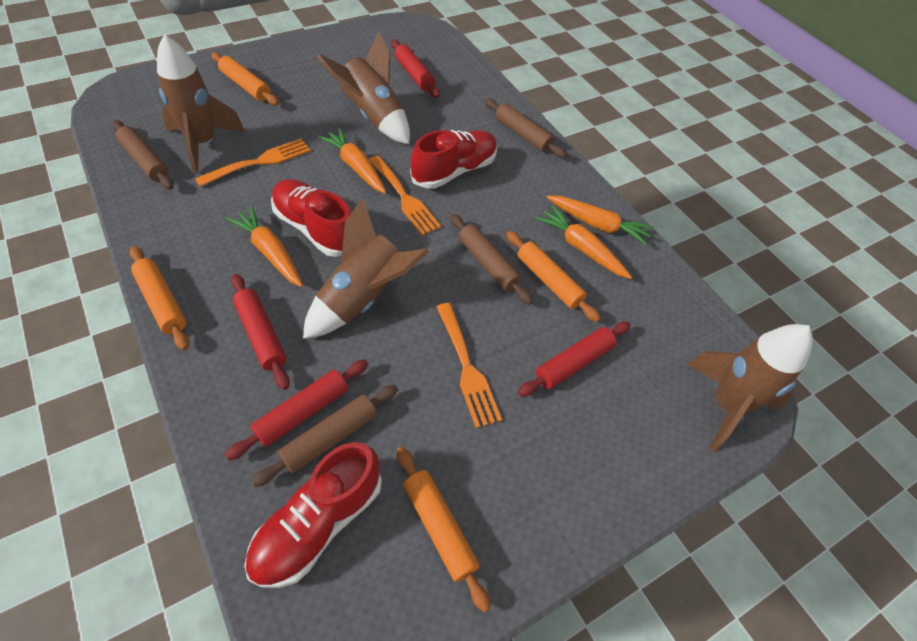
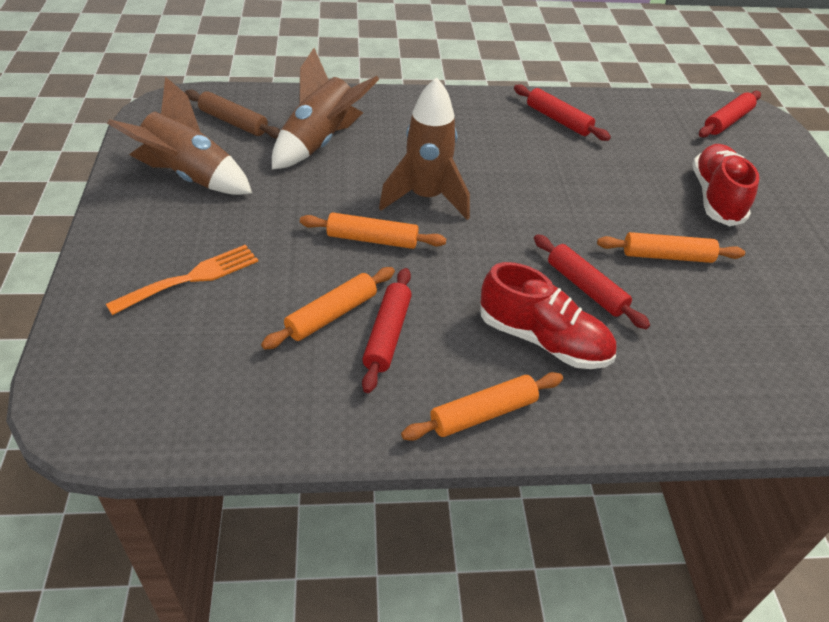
brown rocket: [157,34,245,173] [303,198,429,339] [317,31,410,144] [688,324,813,452] = 4 -> [107,77,252,195] [272,48,379,170] [379,77,470,220] = 3
brown rolling pin: [112,120,174,190] [251,385,398,487] [450,214,533,305] [485,98,567,158] = 4 -> [185,90,280,139] = 1
orange carrot: [226,206,303,287] [318,128,387,194] [536,206,632,279] [546,196,654,245] = 4 -> none = 0
orange fork: [195,138,311,187] [369,155,441,235] [437,303,502,428] = 3 -> [106,245,258,315] = 1
red shoe: [244,442,382,588] [271,179,351,257] [410,130,498,189] = 3 -> [480,262,616,369] [693,144,760,226] = 2

